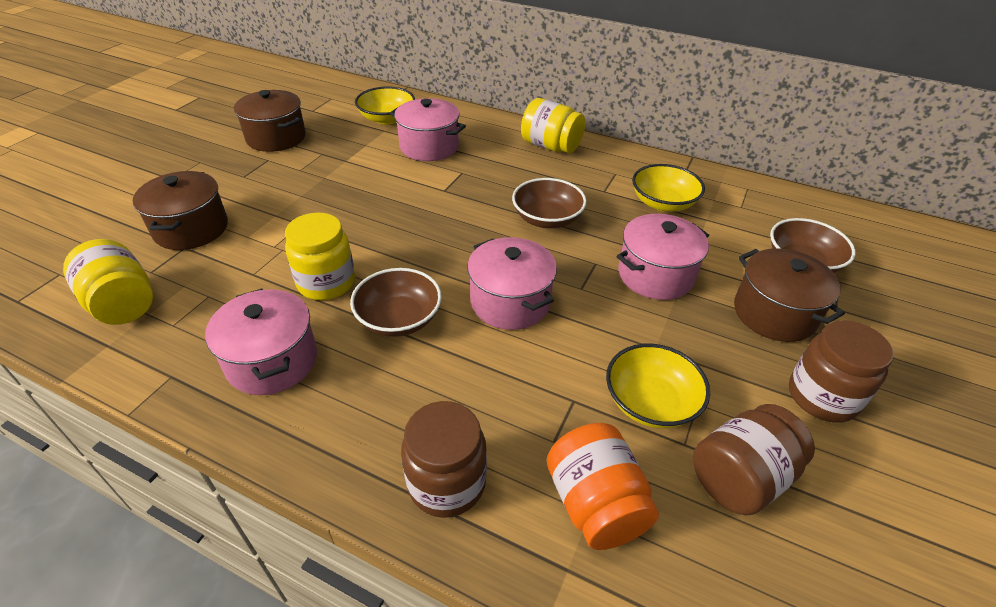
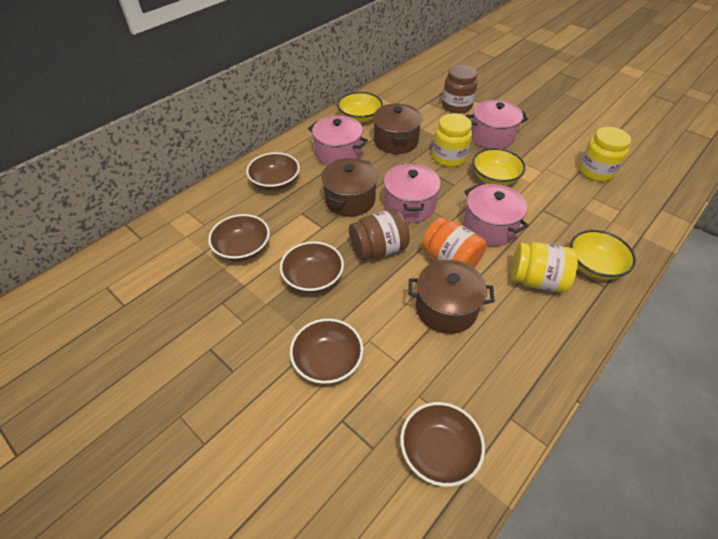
brown bowl: [350,268,442,337] [512,178,587,228] [770,218,855,273] = 3 -> [208,214,270,262] [246,152,300,191] [280,241,344,293] [290,319,363,384] [400,402,485,487] = 5
brown jar: [401,401,487,518] [693,404,815,515] [789,320,894,423] = 3 -> [349,209,410,260] [442,65,477,113] = 2

